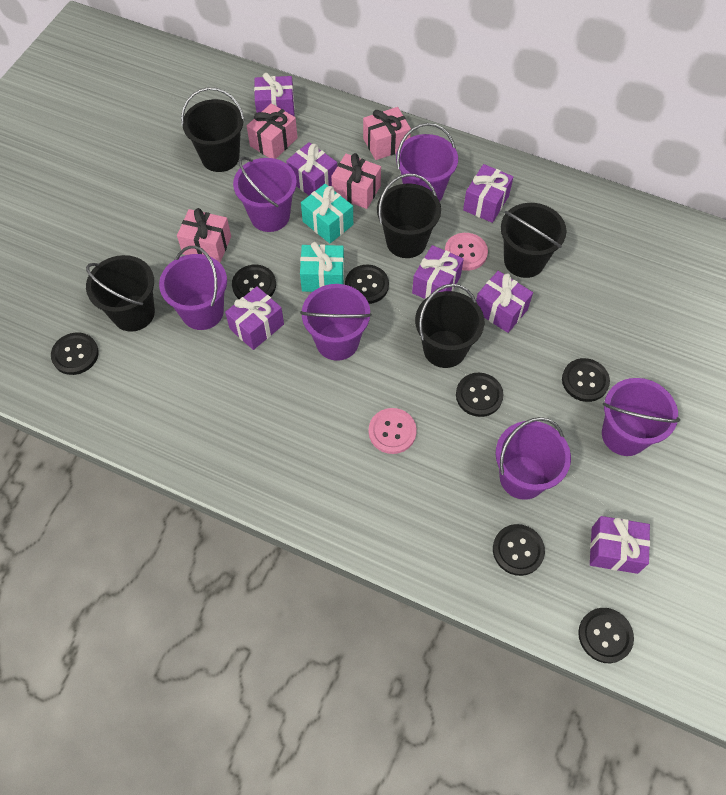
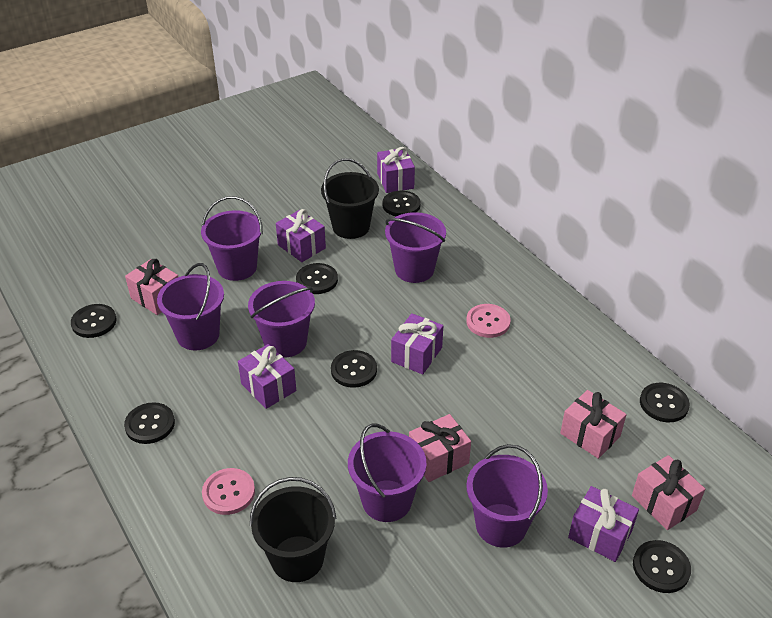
black bucket: [86,255,155,332] [181,87,245,172] [377,174,441,258] [415,284,484,368] [501,203,566,278] = 5 -> [250,477,337,582] [321,158,379,239] = 2
purple gift: [225,286,284,350] [254,73,295,116] [286,142,337,195] [412,245,464,299] [463,164,513,223] [476,271,533,333] [590,516,650,574] = 7 -> [238,344,296,409] [276,209,326,262] [377,147,415,193] [391,313,443,375] [568,486,639,562] = 5
turquoise gift: [300,242,344,292] [301,184,353,244] = 2 -> none = 0

